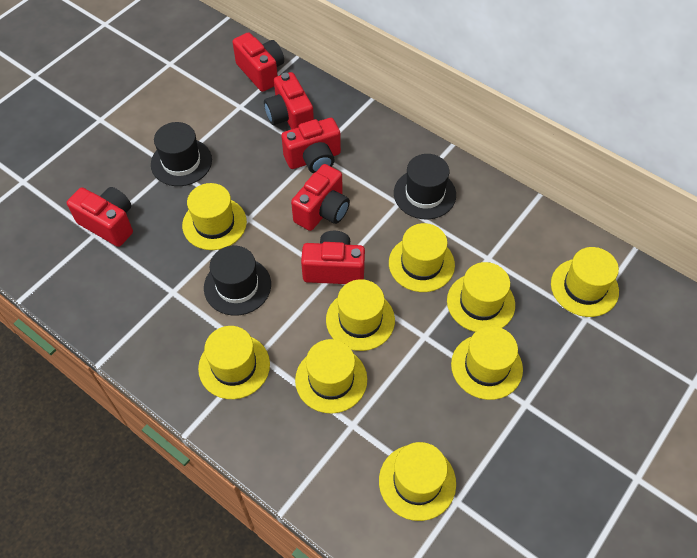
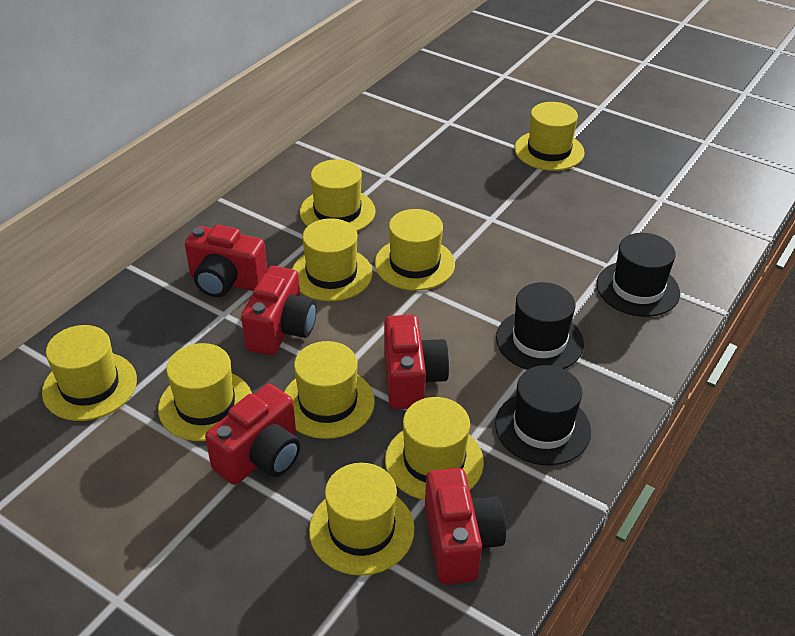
red camera: [67,187,133,247] [233,32,284,92] [264,72,314,129] [281,118,341,173] [291,164,350,231] [301,231,365,284] = 6 -> [185,225,267,297] [205,384,300,485] [241,266,317,355] [384,315,450,409] [425,468,506,584] = 5

